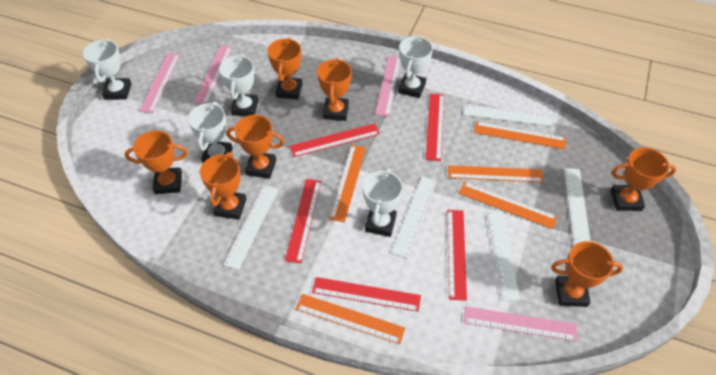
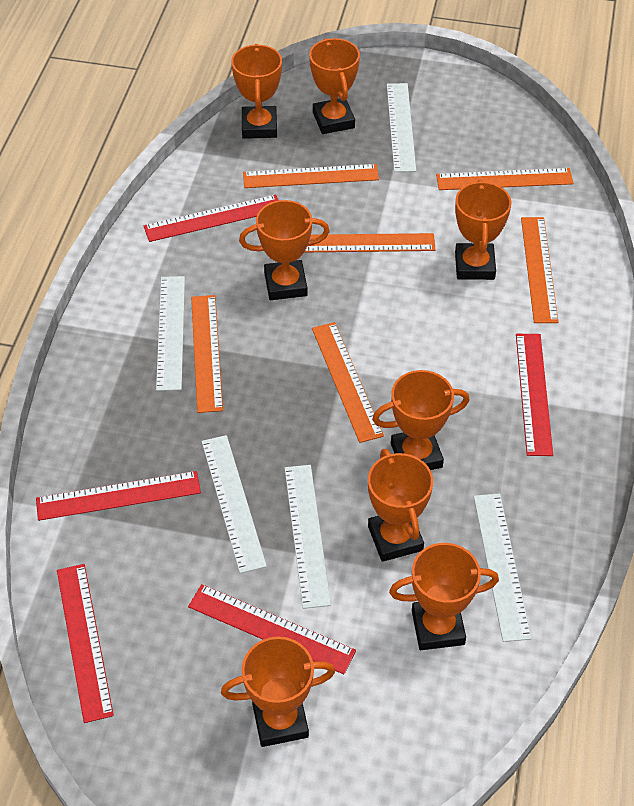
orange ruler: [296,294,405,344] [329,145,366,222] [448,165,544,182] [459,182,557,229] [474,122,566,149] = 5 -> [191,295,223,413] [243,164,379,188] [305,233,435,252] [312,322,384,443] [436,168,573,190] [521,217,558,323] = 6
orange trophy: [125,130,188,194] [200,152,247,220] [226,115,285,179] [267,38,302,100] [317,58,352,121] [551,241,623,307] [611,147,676,211] = 7 -> [221,637,335,747] [231,44,282,139] [239,200,330,300] [309,38,360,134] [368,449,433,562] [372,370,470,470] [389,543,499,650] [455,179,511,280] = 8
pink ruler: [139,53,180,113] [194,45,233,104] [375,56,401,116] [464,306,577,342] = 4 -> none = 0
white trophy: [83,39,131,100] [188,102,233,163] [219,55,258,116] [363,168,403,237] [398,36,433,98] = 5 -> none = 0

